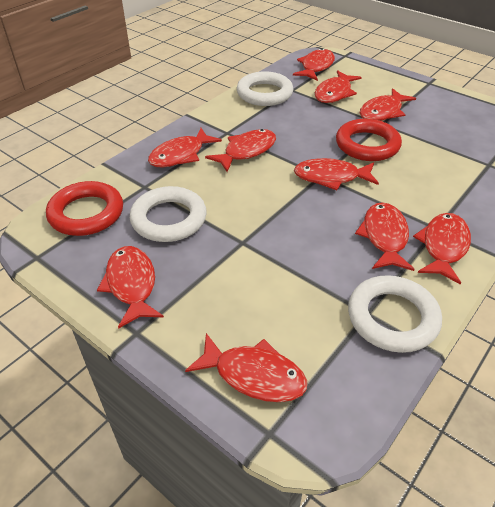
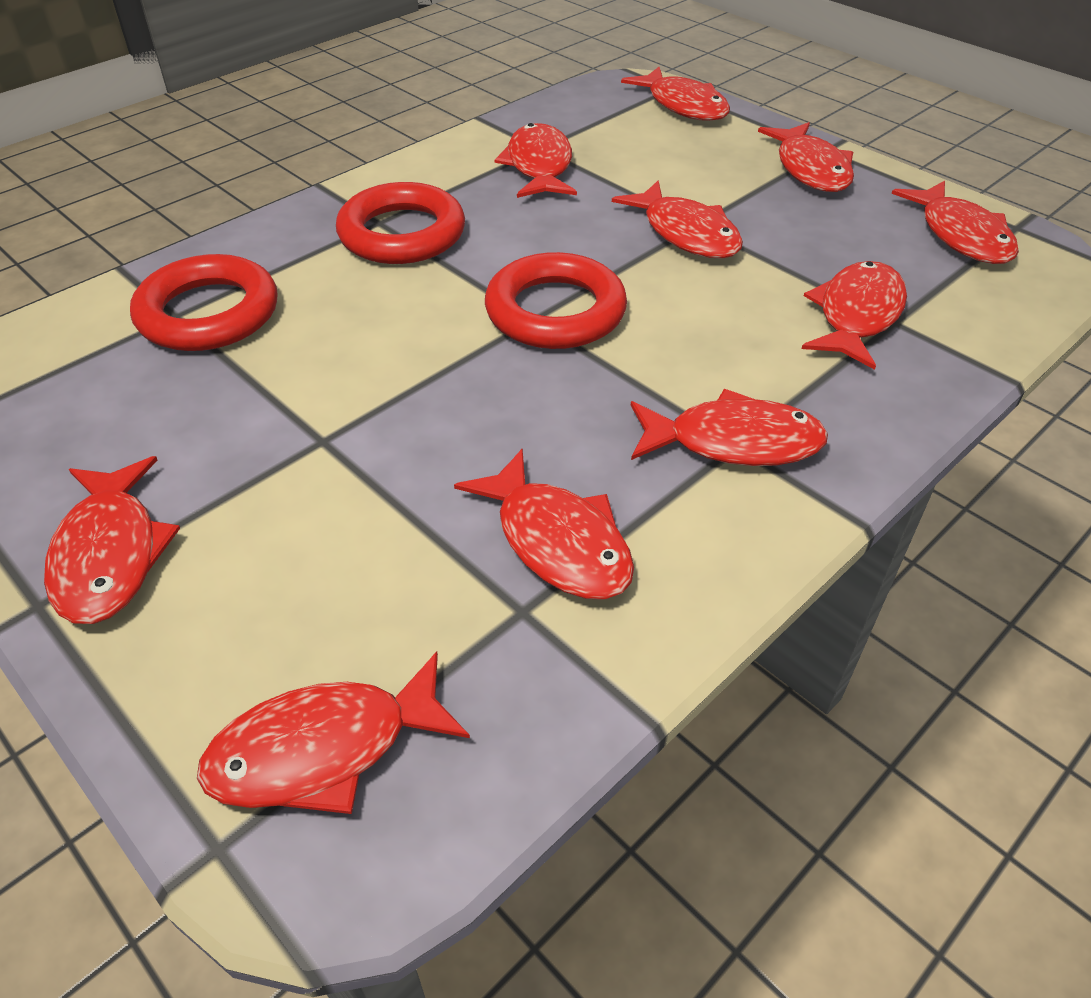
red ring: [46,181,123,236] [336,119,402,161] = 2 -> [130,254,278,351] [336,182,465,264] [485,252,627,349] = 3
white ring: [130,186,207,242] [237,71,293,106] [348,275,442,353] = 3 -> none = 0

